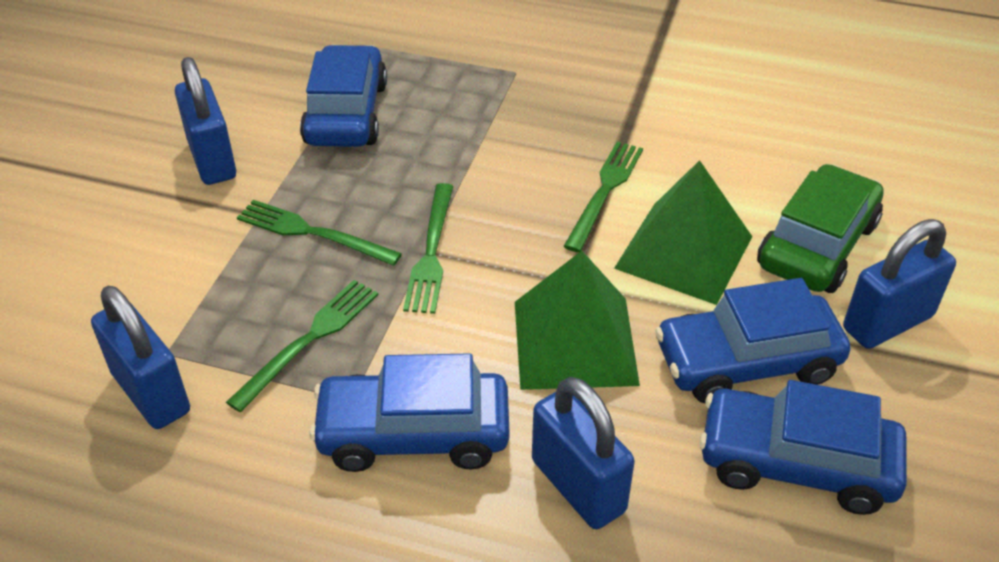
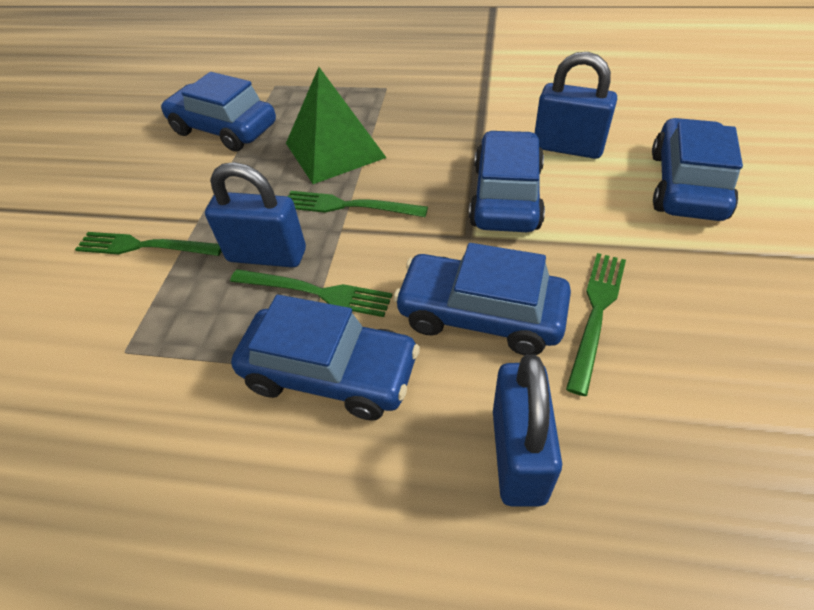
blue car: [300,45,387,147] [309,354,509,472] [655,278,850,404] [699,380,907,515] = 4 -> [161,72,276,152] [231,295,420,421] [394,243,571,355] [469,130,545,232] [652,118,743,221] = 5
blue padlock: [91,286,190,429] [175,57,236,185] [532,377,635,529] [843,219,956,349] = 4 -> [205,162,306,268] [493,354,562,506] [535,52,617,159] = 3
green car: [757,164,883,293] = 1 -> none = 0
green pyramid: [515,251,640,390] [614,160,752,305] = 2 -> [286,67,386,184] = 1

